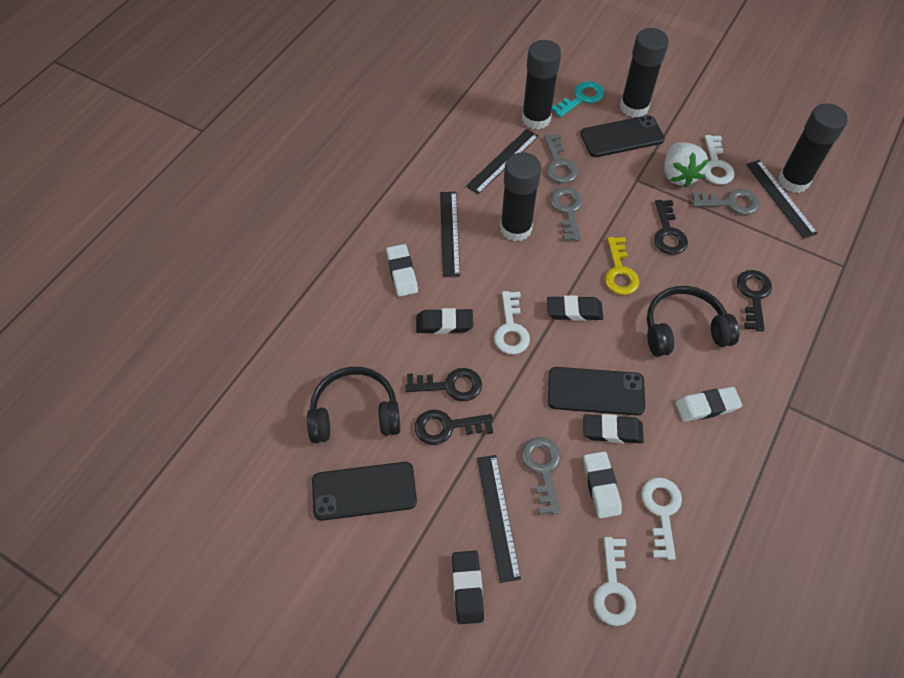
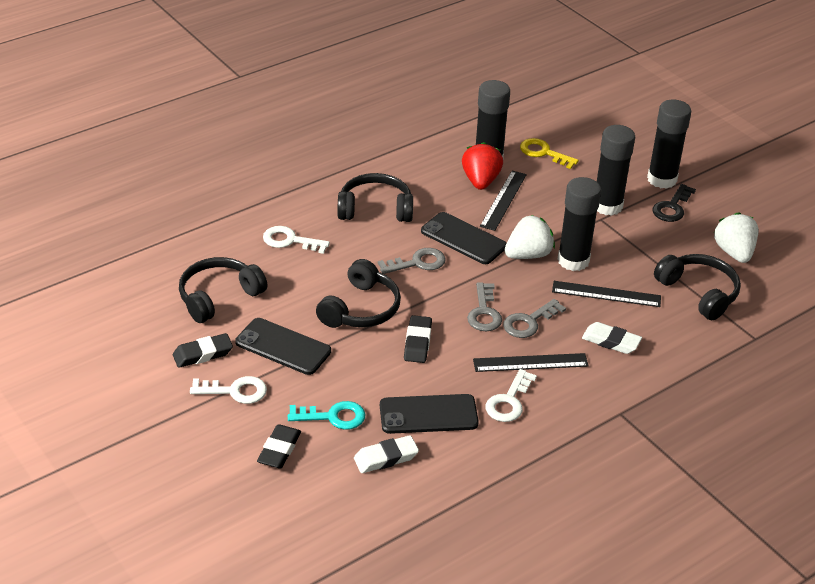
black eraser: [416,308,473,334] [452,551,484,624] [547,295,603,321] [583,414,644,443] = 4 -> [173,333,233,368] [257,424,301,468] [404,315,432,363] = 3
black headphones: [307,367,400,443] [647,286,739,357] = 2 -> [179,257,267,323] [316,259,401,328] [337,173,413,222] [654,254,741,320] = 4
black key: [405,368,482,401] [415,410,493,445] [654,200,688,255] [737,270,772,331] = 4 -> [653,184,696,222] = 1
black ruler: [440,192,460,277] [466,129,539,194] [477,455,521,583] [746,160,818,239] = 4 -> [473,353,589,372] [480,171,527,231] [552,281,661,307] = 3
grey key: [521,437,561,515] [544,134,578,184] [550,187,583,241] [692,189,759,215] = 4 -> [378,248,446,274] [467,282,502,331] [503,299,566,338] = 3
red strawberry: none = 0 -> [462,142,503,190] = 1
white eraser: [386,244,418,297] [583,451,622,519] [676,387,742,422] = 3 -> [354,435,419,473] [582,322,642,354] = 2
white key: [494,291,530,354] [593,537,636,626] [641,477,682,560] [704,135,735,185] = 4 -> [190,376,267,404] [263,226,330,254] [486,369,537,422] = 3
white strawberry: [664,142,709,188] = 1 -> [504,215,555,259] [714,212,759,263] = 2

